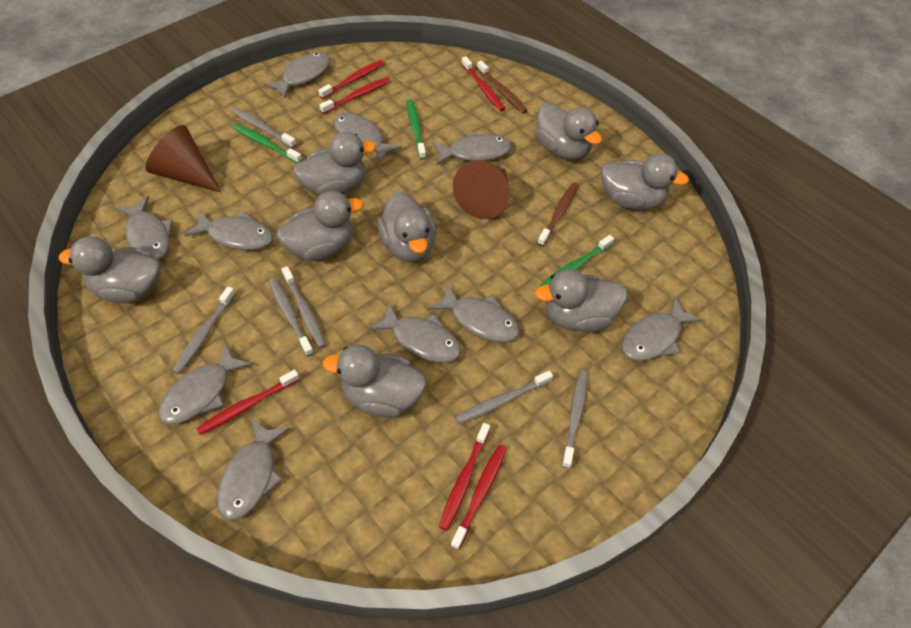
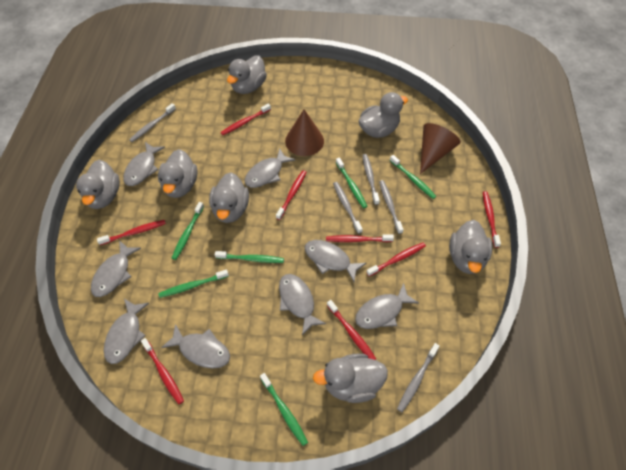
brown toothbrush: [477,60,527,114] [537,183,579,246] = 2 -> none = 0
green toothbrush: [233,124,302,163] [407,99,426,160] [540,235,614,286] = 3 -> [158,269,229,298] [172,202,204,260] [215,251,284,263] [260,373,308,446] [336,158,368,208] [390,155,437,199] = 6
grey duck: [59,236,161,304] [277,191,364,261] [293,132,376,196] [323,345,427,418] [377,192,436,262] [535,103,602,160] [535,269,627,332] [601,153,689,210] = 8 -> [76,160,120,209] [158,149,198,198] [209,172,249,223] [227,55,267,94] [313,353,388,403] [358,92,408,138] [449,220,492,274] = 7
grey fish: [115,196,173,261] [158,344,252,425] [184,211,273,250] [217,419,290,520] [264,52,330,98] [333,113,402,163] [369,303,461,363] [428,283,520,342] [432,131,511,165] [622,297,702,361] = 10 -> [91,240,141,297] [104,299,149,364] [123,142,165,186] [161,324,230,369] [245,148,295,188] [279,274,326,335] [304,240,366,282] [355,283,419,329] = 8
grey toothbrush: [172,286,235,374] [231,107,296,148] [269,278,314,357] [282,266,326,348] [455,371,553,424] [562,370,588,469] = 6 -> [129,103,176,142] [333,182,363,234] [363,154,380,205] [379,180,404,234] [397,343,439,412] = 5
red toothbrush: [196,369,300,435] [318,60,384,99] [319,77,390,114] [439,423,490,531] [451,445,507,550] [461,56,505,111] = 6 -> [97,220,166,245] [141,338,184,405] [220,103,271,135] [276,170,307,220] [326,234,394,242] [327,300,376,360] [366,243,426,276] [483,191,501,248] = 8

